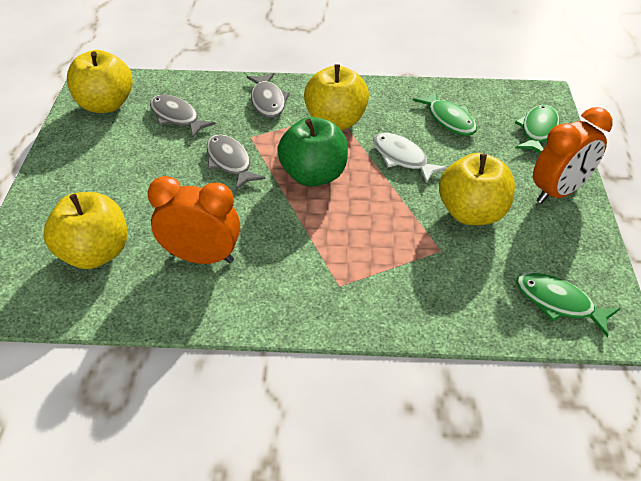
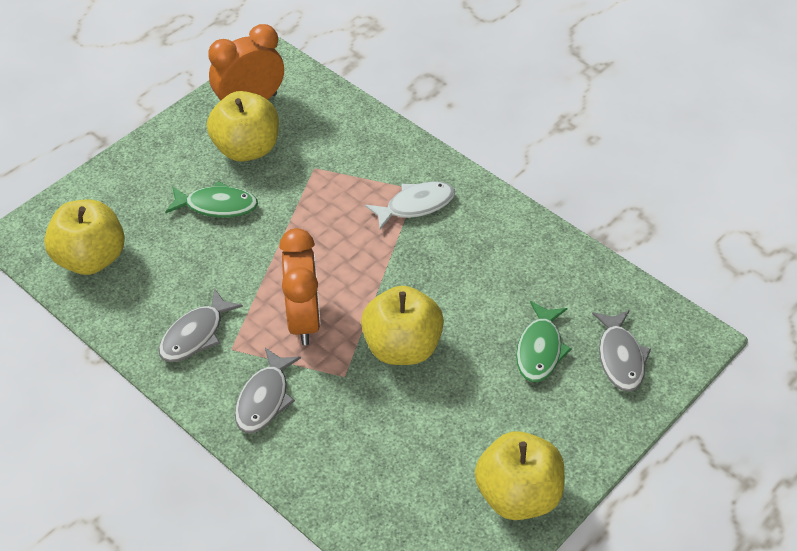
green apple: [277,117,348,186] = 1 -> none = 0
green fish: [412,90,477,136] [515,105,560,154] [516,272,620,337] = 3 -> [165,181,258,218] [516,301,572,382] = 2

